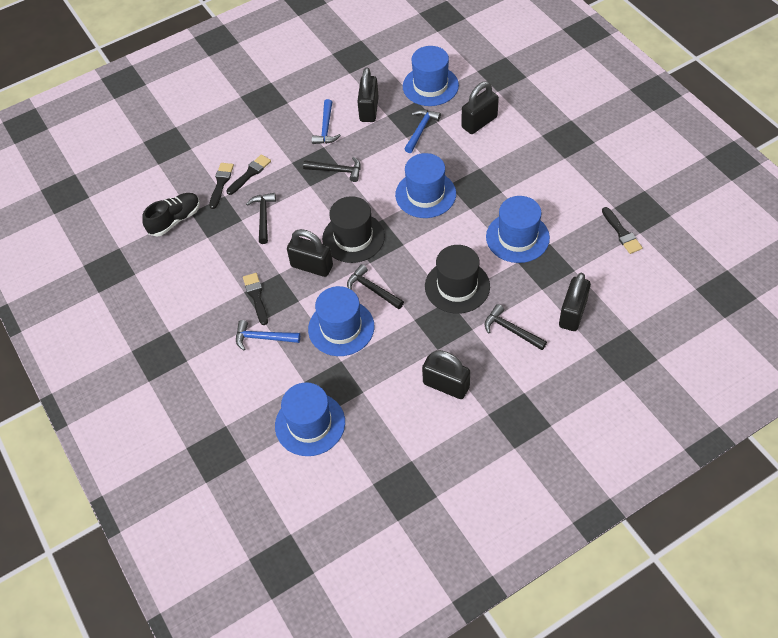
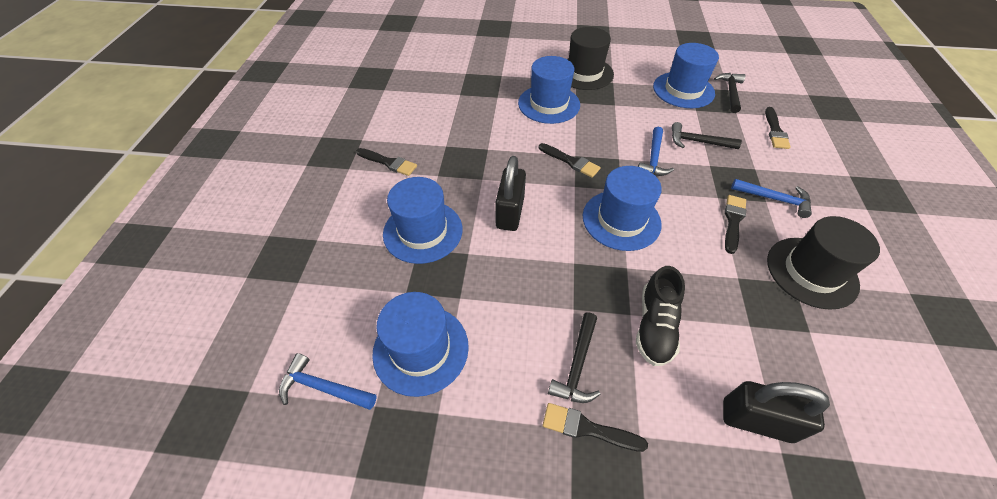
black brush: [209,163,234,209] [226,154,271,195] [243,273,268,325] [602,207,643,254] = 4 -> [356,148,417,176] [539,143,601,178] [543,403,648,452] [725,195,746,254] [765,107,791,149] = 5
black hammer: [246,193,276,244] [303,157,361,182] [347,264,404,309] [484,304,547,350] = 4 -> [548,312,601,403] [672,122,742,149] [714,73,745,113] = 3
black padlock: [287,229,333,277] [357,67,379,122] [422,350,470,399] [461,82,499,134] [559,273,591,331] = 5 -> [495,156,526,231] [723,381,830,443] = 2

